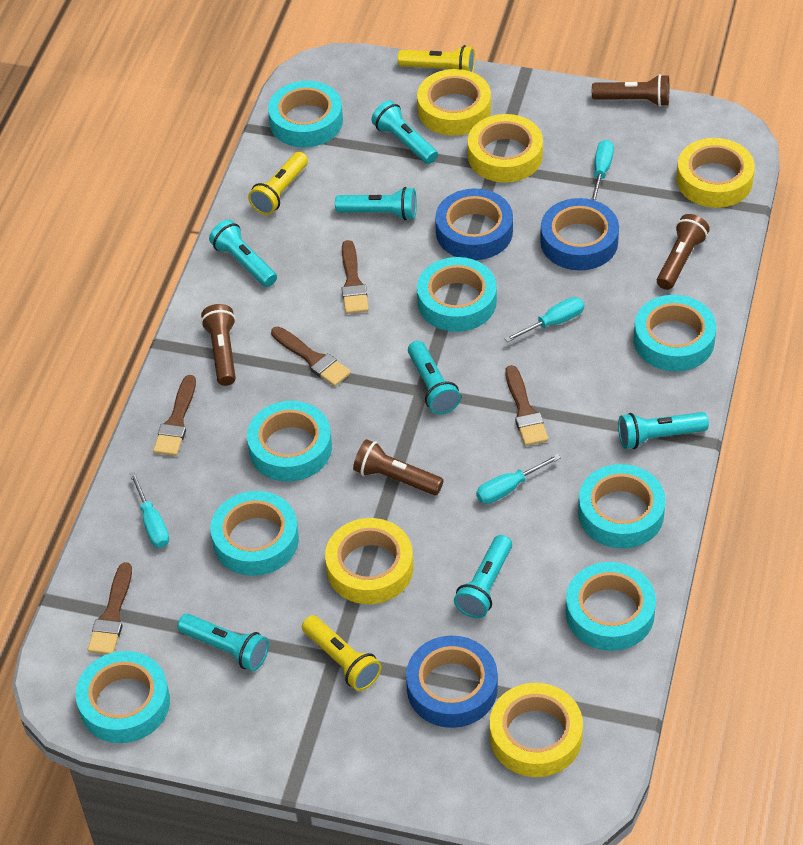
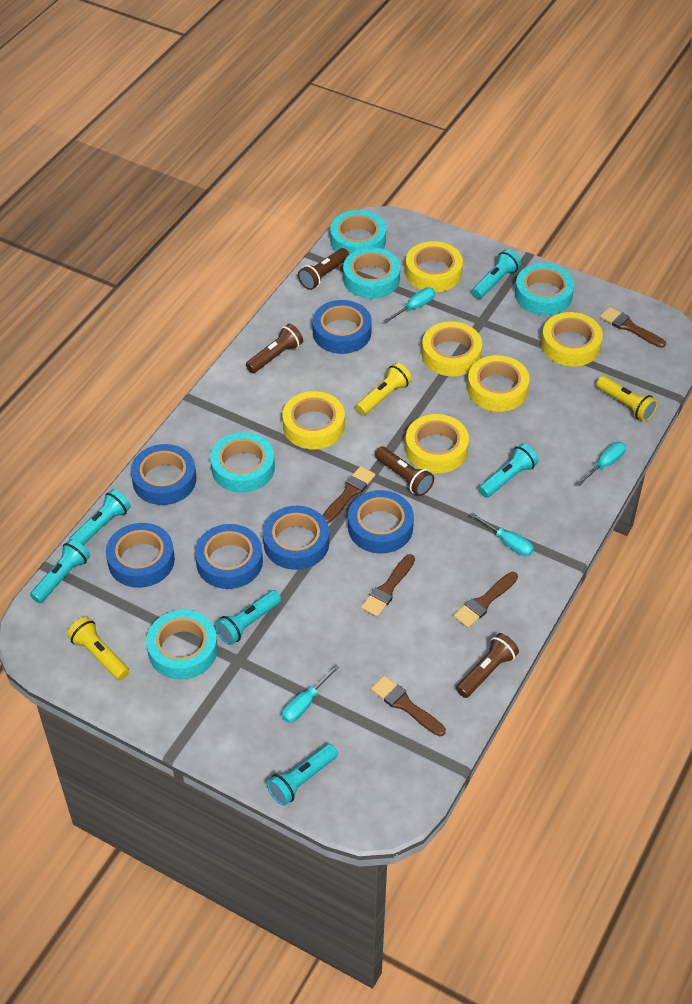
blue tape: [406,636,498,728] [435,189,513,260] [540,198,619,270] = 3 -> [106,523,175,588] [131,444,196,505] [195,524,263,589] [263,506,329,570] [312,300,372,354] [348,490,414,554] = 6
turquoise flashlight: [177,614,269,671] [209,219,277,287] [335,187,417,220] [371,100,438,164] [408,341,461,414] [454,535,512,618] [618,412,709,449] = 7 -> [30,539,90,603] [69,489,131,545] [215,590,281,645] [266,744,338,806] [472,249,521,299] [479,444,538,498] = 6
turquoise tape: [76,651,170,743] [211,491,299,576] [247,401,332,482] [268,81,343,147] [417,257,497,332] [565,562,656,651] [578,464,666,548] [634,295,716,371] = 8 -> [146,610,218,680] [210,432,275,493] [330,210,386,254] [343,247,400,299] [515,263,574,315] = 5
yellow tape: [325,518,413,604] [417,69,491,136] [468,114,543,183] [490,683,583,777] [677,138,755,208] = 5 -> [282,391,345,449] [405,241,463,292] [405,414,469,473] [422,321,482,376] [467,355,530,412] [541,312,603,367] = 6

